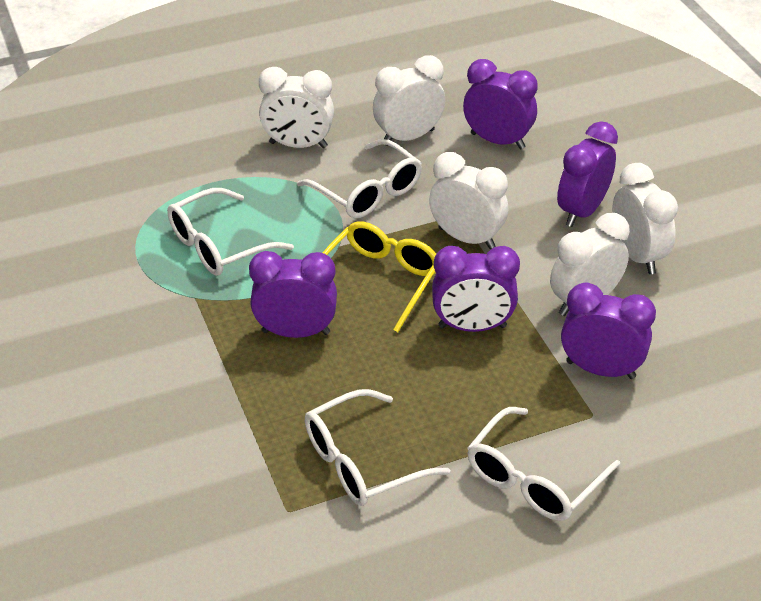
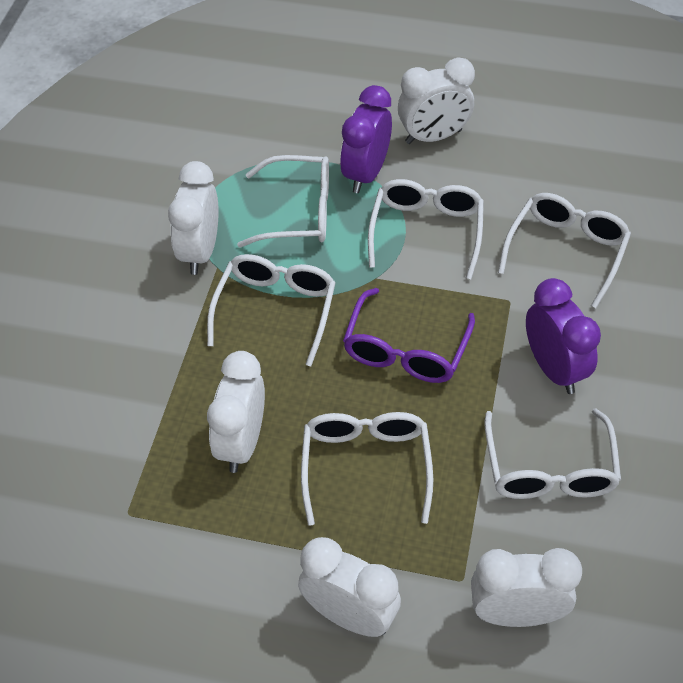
purple clock: [249,251,337,338] [432,246,520,332] [463,59,538,149] [557,121,618,227] [561,282,656,379] = 5 -> [340,85,392,193] [526,278,601,394] = 2
purple glasses: none = 0 -> [343,288,475,383] = 1
white glasses: [167,188,294,276] [297,139,422,218] [305,389,450,506] [467,407,620,521] = 4 -> [207,254,336,366] [237,155,329,248] [301,412,433,526] [368,179,484,279] [484,408,621,499] [498,193,631,308] = 6
yellow glasses: [323,221,436,332] = 1 -> none = 0

